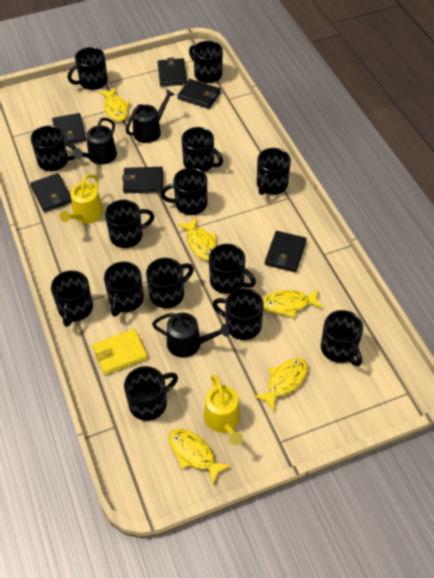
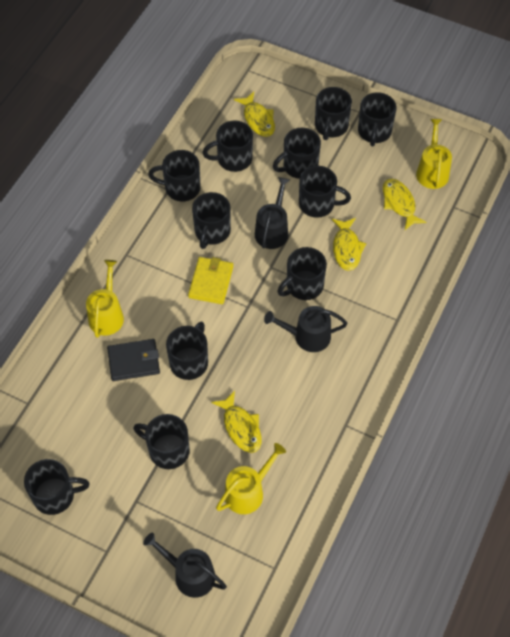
black mug: [31,126,76,171] [51,270,93,327] [68,47,108,90] [104,261,144,317] [105,200,154,248] [124,366,178,421] [146,258,194,308] [160,168,207,215] [181,127,223,172] [189,41,223,83] [209,244,256,294] [212,288,264,340] [257,148,291,195] [321,310,363,366] = 14 -> [24,459,90,515] [133,414,190,469] [148,150,201,202] [166,321,208,380] [192,192,231,249] [202,121,253,172] [273,128,321,179] [277,247,327,300] [299,166,351,218] [315,87,352,140] [358,92,396,146] = 11
black wallet: [30,173,72,212] [52,113,86,144] [122,167,163,193] [158,57,187,87] [177,79,221,109] [265,231,307,272] = 6 -> [107,339,160,381] = 1
yellow fish: [99,87,130,121] [169,429,231,485] [177,217,216,261] [254,358,308,411] [263,289,323,318] = 5 -> [211,391,261,453] [234,92,275,137] [332,218,366,271] [383,179,426,230] = 4
yellow watering can: [59,174,103,224] [204,375,243,445] = 2 -> [86,260,124,338] [216,443,286,514] [416,119,452,189] = 3

